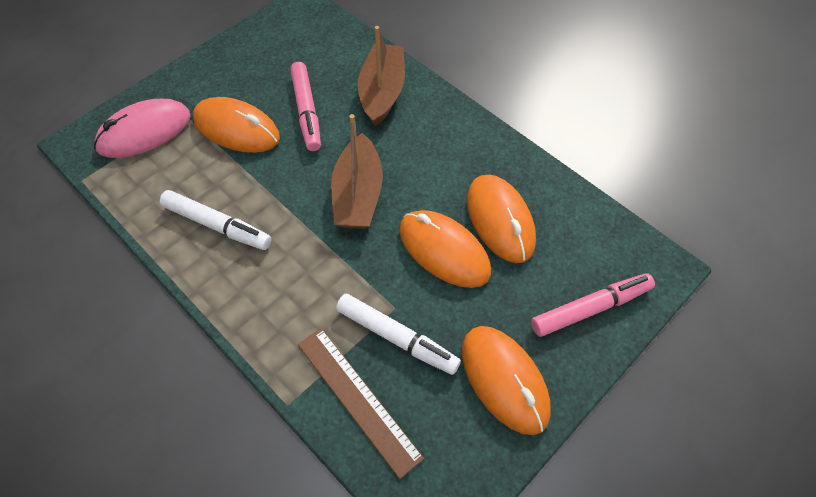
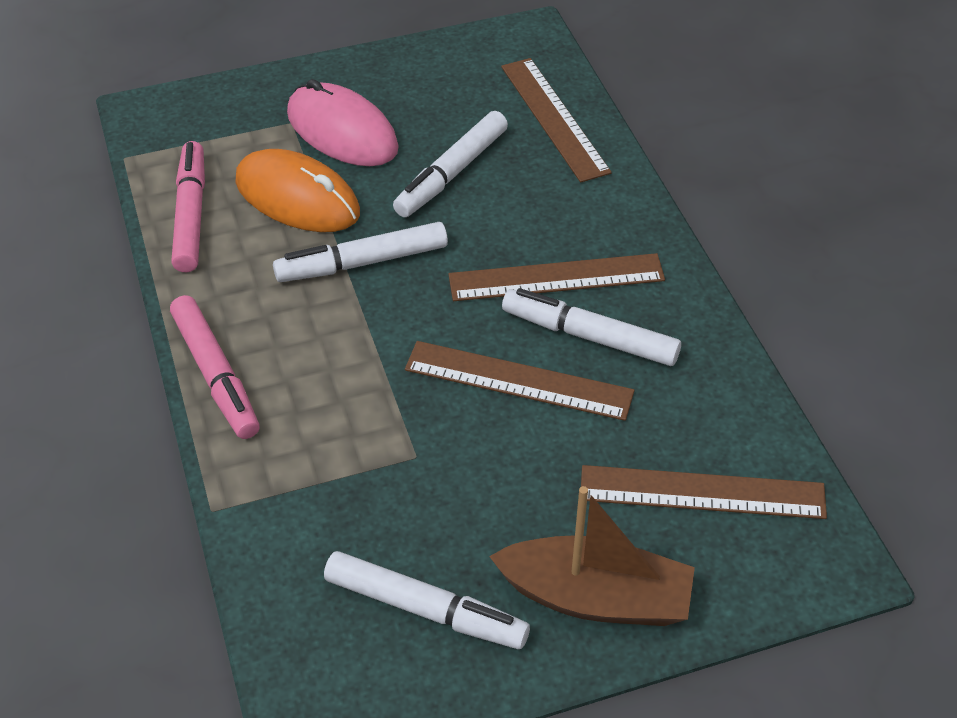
brown boat: [331,114,383,229] [358,26,405,127] = 2 -> [489,486,695,626] = 1
brown ruler: [298,328,424,479] = 1 -> [405,341,635,421] [448,253,665,301] [501,58,612,183] [581,465,827,519] = 4
orange mouse: [193,97,280,153] [399,210,491,288] [462,326,551,435] [467,175,536,263] = 4 -> [235,149,360,232] = 1
white marker: [160,190,272,250] [336,294,461,375] = 2 -> [273,222,448,282] [324,551,530,649] [393,111,508,217] [502,288,681,366] = 4

